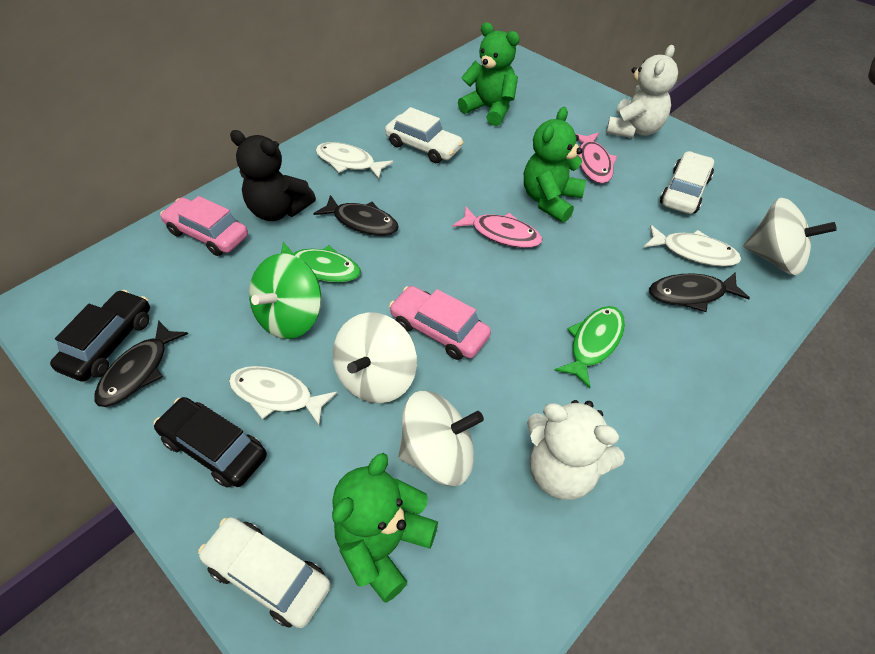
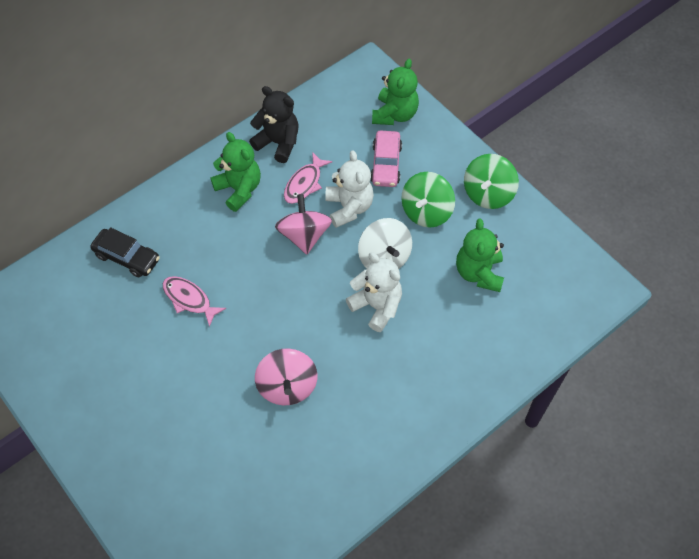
black car: [50,290,150,382] [154,397,267,488] = 2 -> [90,227,160,277] = 1
black fish: [94,320,188,407] [313,195,399,236] [649,272,750,312] = 3 -> none = 0
green fish: [281,242,361,283] [554,306,625,388] = 2 -> none = 0
green spinning top: [249,253,321,339] = 1 -> [401,172,455,228] [464,154,519,209] = 2
pink car: [160,196,248,256] [389,286,491,360] = 2 -> [371,130,402,187] = 1
pink spinning top: none = 0 -> [255,348,317,405] [275,194,332,254] = 2
white car: [198,517,331,628] [385,107,464,163] [660,151,714,214] = 3 -> none = 0
white fish: [229,366,337,425] [316,142,393,179] [644,225,741,266] = 3 -> none = 0
white spinning top: [333,312,417,403] [398,391,484,486] [743,198,837,275] = 3 -> [358,218,412,269] = 1

